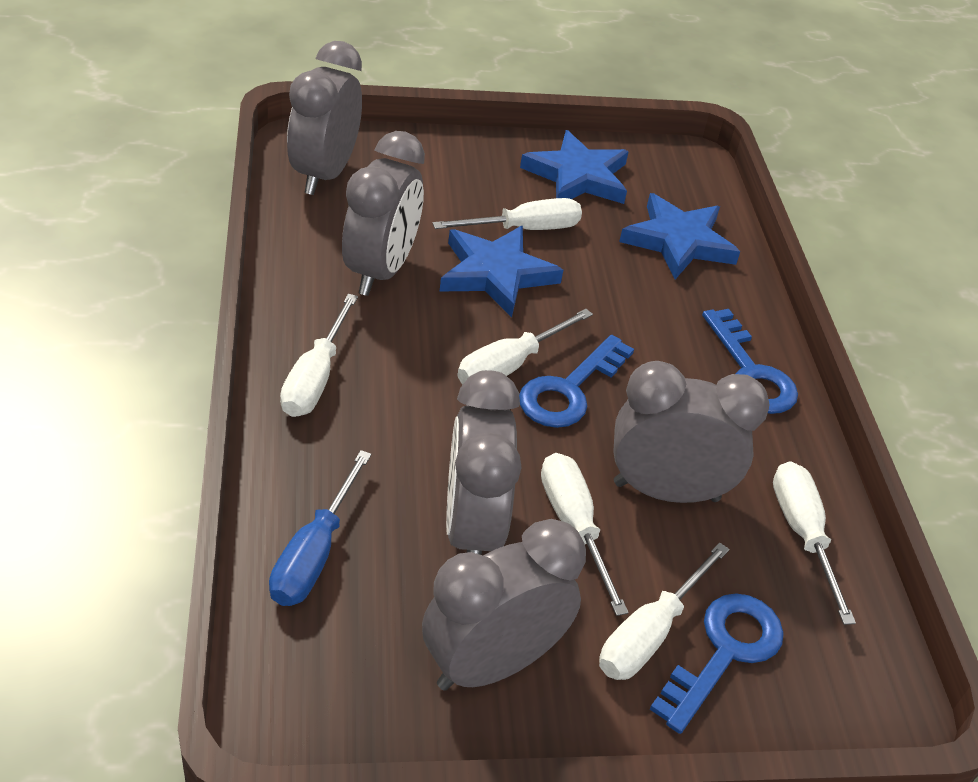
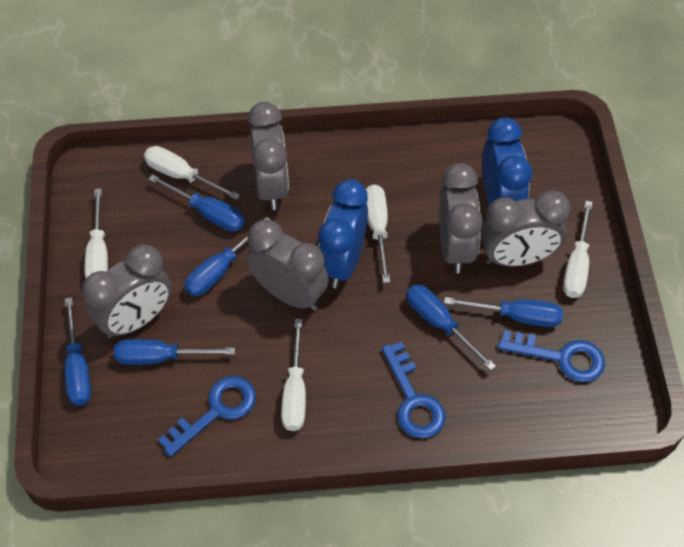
blue clock: none = 0 -> [318,179,368,288] [482,117,532,206] = 2
blue screwdriver: [269,450,371,606] = 1 -> [65,297,91,405] [114,339,235,365] [148,174,245,232] [184,217,272,296] [406,285,496,370] [444,297,563,327] = 6
blue star: [440,226,563,318] [520,130,629,204] [619,193,740,279] = 3 -> none = 0
white screwdriver: [280,294,358,417] [432,198,582,230] [457,309,593,385] [541,453,629,616] [599,542,730,680] [773,461,856,625] = 6 -> [84,189,108,278] [144,146,240,200] [281,319,306,431] [366,184,390,283] [563,201,593,298] = 5

